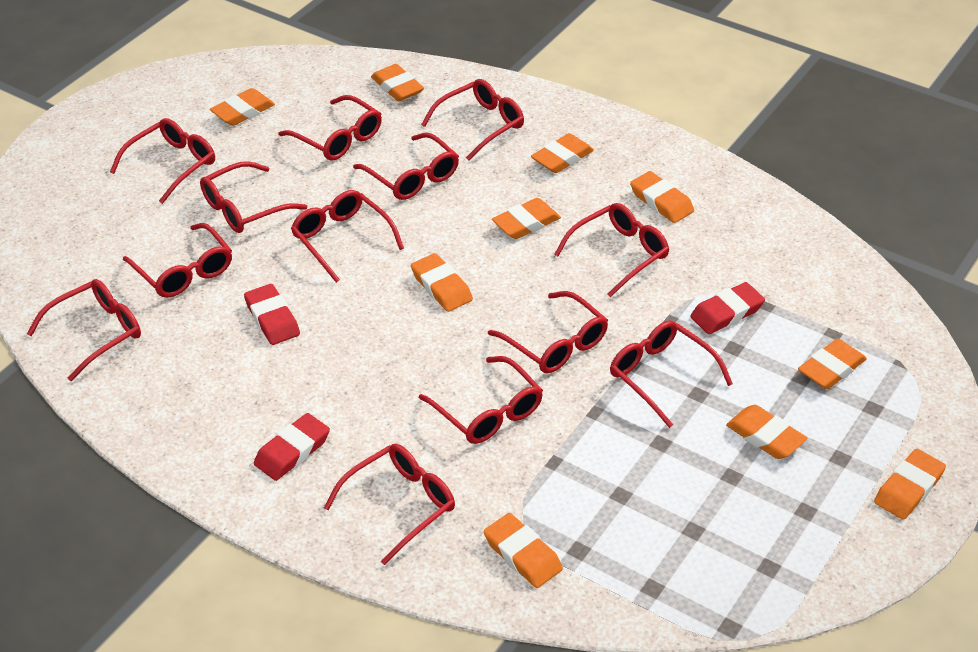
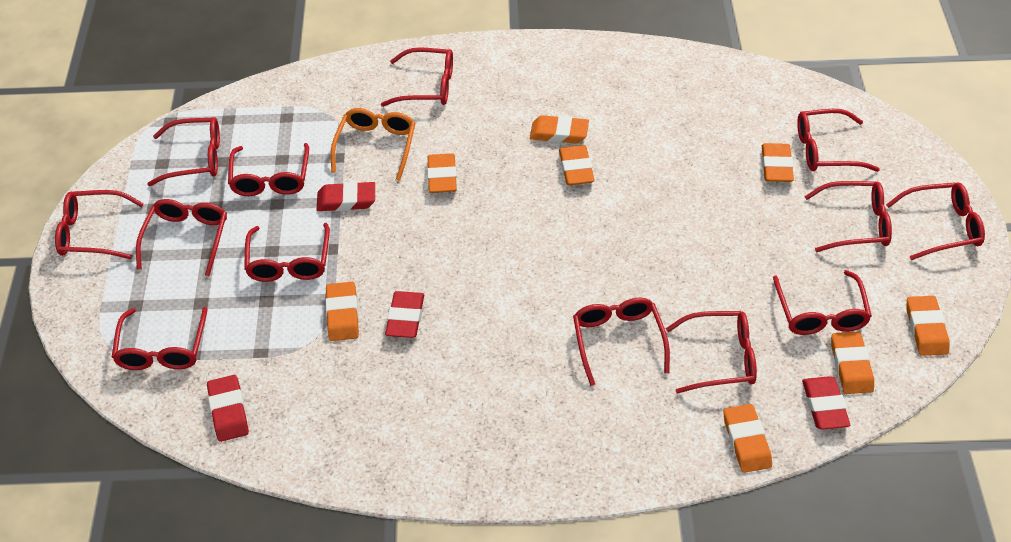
orange eraser: [210,88,275,126] [371,64,424,101] [411,253,473,312] [484,513,563,588] [492,198,561,239] [531,133,594,173] [630,171,694,223] [726,405,807,459] [798,339,867,389] [874,449,946,520] = 10 -> [325,282,359,341] [427,153,457,193] [530,115,589,144] [559,145,594,185] [723,404,772,473] [762,143,794,182] [831,331,874,394] [907,296,950,356] = 8
orange glasses: none = 0 -> [331,108,415,181] = 1
red eraser: [244,284,300,345] [254,413,330,481] [690,282,765,334] = 3 -> [207,375,249,442] [317,181,375,211] [385,291,424,338] [802,376,850,430] = 4

